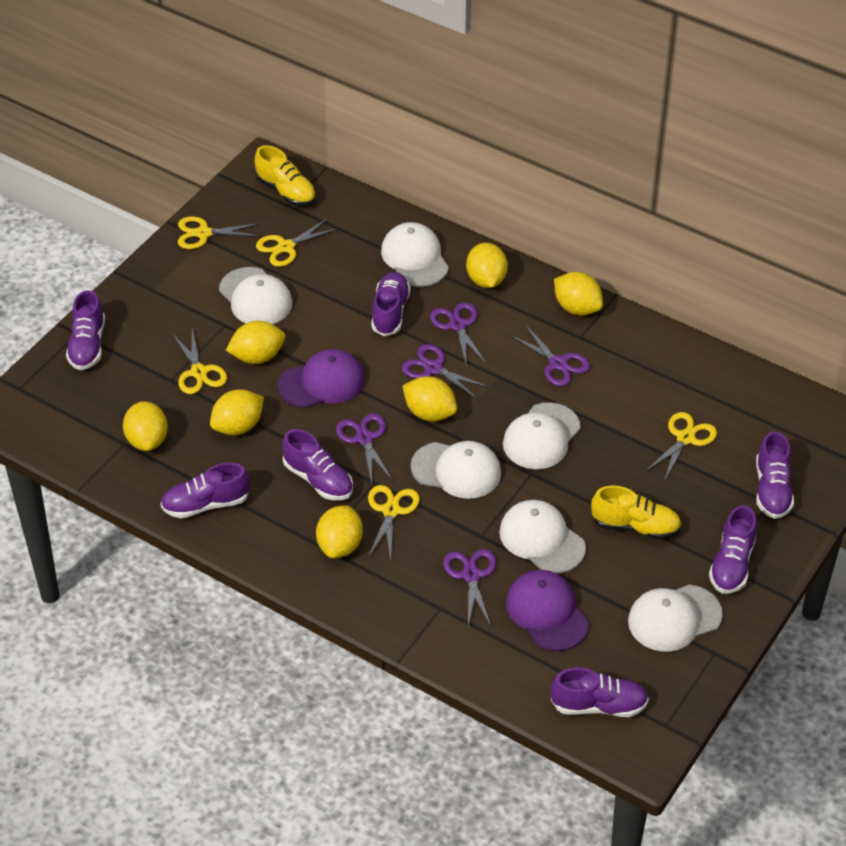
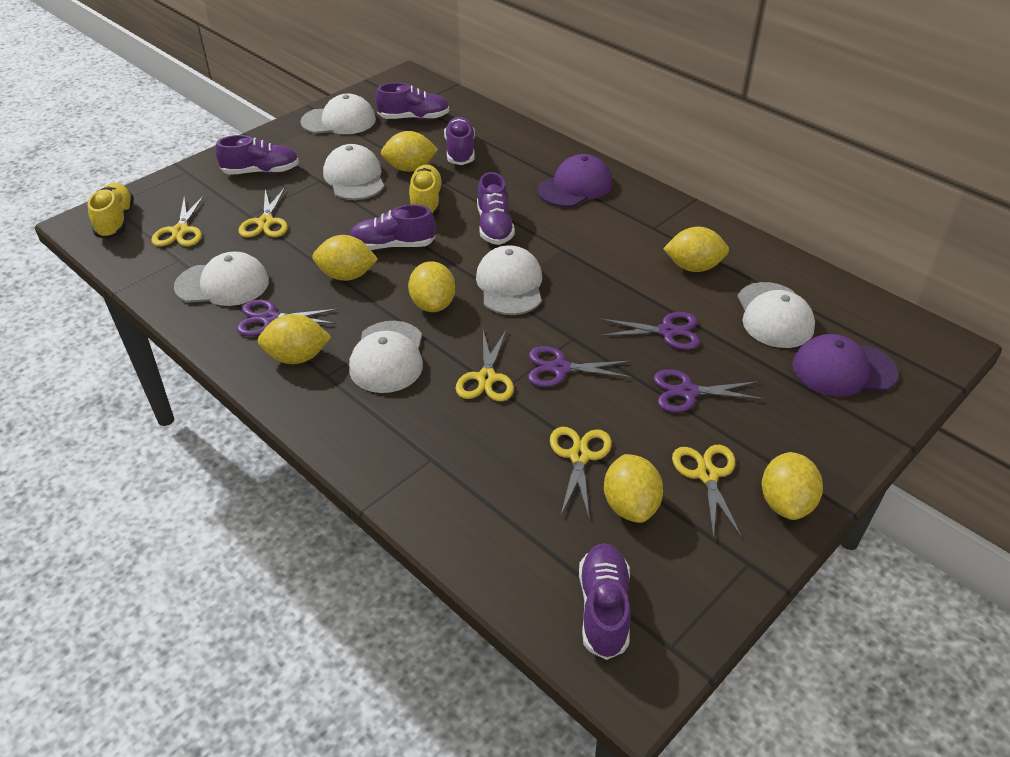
purple scissors: [336,413,393,484] [402,344,490,400] [430,302,487,368] [443,549,496,626] [510,325,590,386] = 5 -> [236,299,338,336] [528,346,632,387] [600,312,700,350] [654,369,764,413] = 4
purple shoe: [66,290,105,370] [161,462,249,518] [282,429,353,500] [371,272,411,336] [551,668,649,717] [709,505,757,594] [756,431,794,519] = 7 -> [215,135,299,175] [349,204,436,250] [375,83,450,120] [444,117,475,165] [477,172,515,245] [579,543,631,660] = 6

